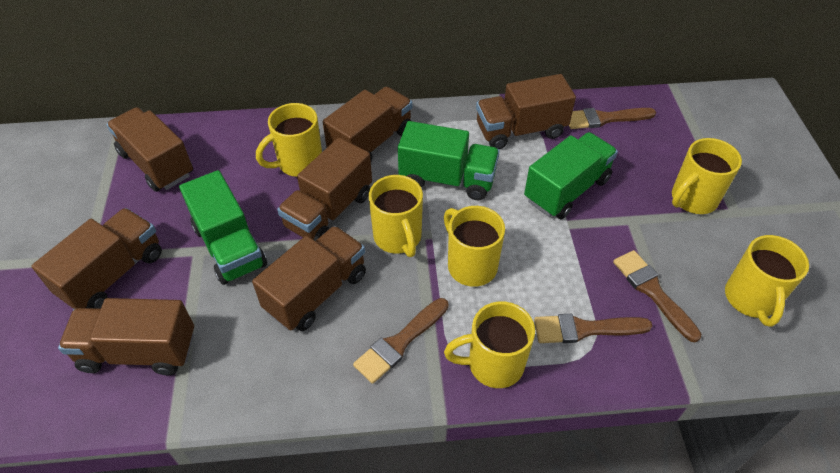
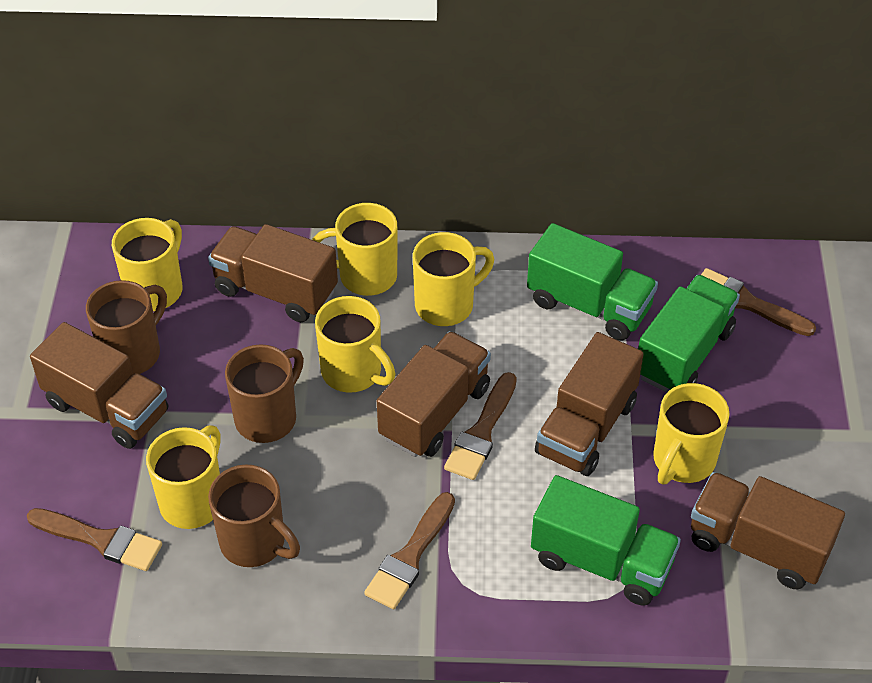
brown mug: none = 0 -> [86,280,167,374] [208,464,300,567] [225,344,304,443] = 3
brown truck: [31,208,162,309] [58,298,194,375] [107,107,193,192] [252,226,366,331] [277,138,372,241] [323,87,412,161] [476,74,576,149] = 7 -> [30,322,168,449] [208,224,338,322] [377,331,491,457] [535,332,644,476] [691,472,845,589] = 5

